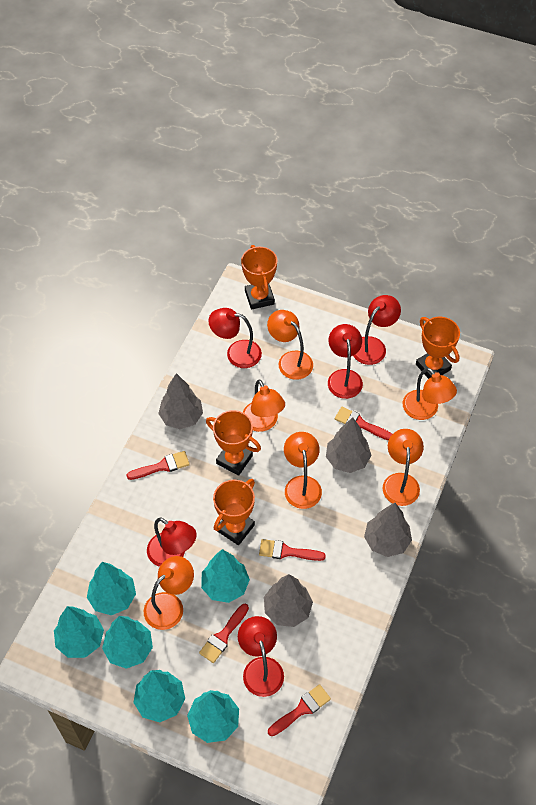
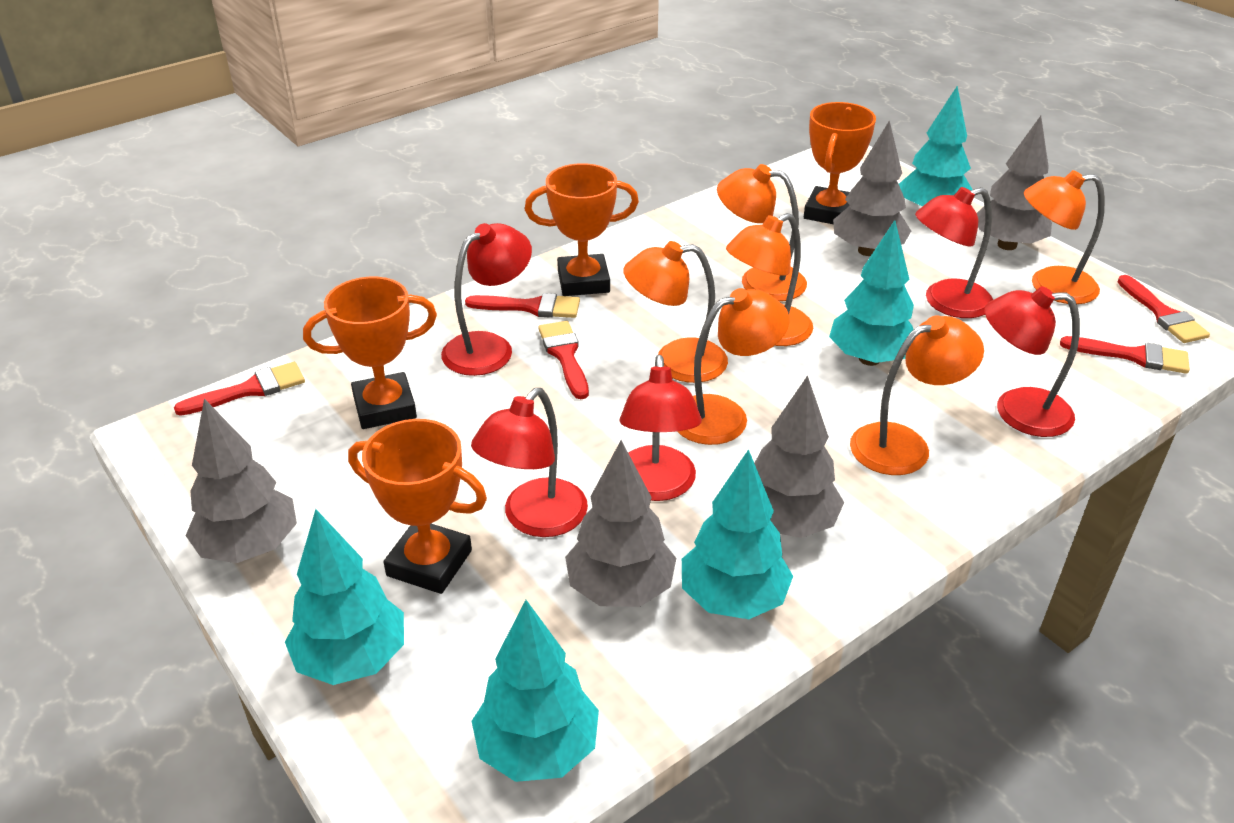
grey tree: [158,373,203,429] [264,574,313,627] [326,417,372,473] [364,503,412,557] = 4 -> [186,399,297,563] [565,440,676,607] [754,375,844,538] [833,120,911,256] [977,116,1052,250] = 5
turquoise tree: [54,606,104,658] [87,562,136,615] [102,616,153,669] [133,670,185,722] [187,690,239,743] [201,549,250,603] = 6 -> [285,509,404,685] [472,600,599,782] [682,449,793,619] [829,220,914,366] [899,86,973,207] = 5

